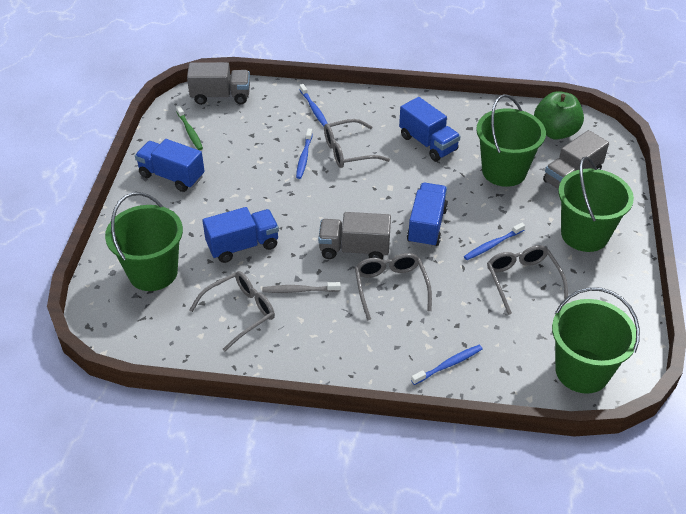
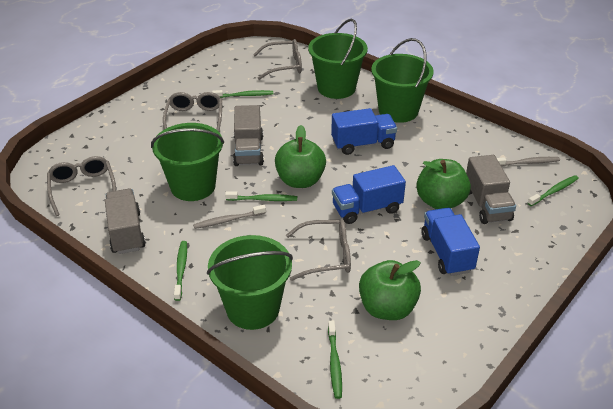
blue toothbrush: [296,129,313,179] [299,84,328,126] [411,345,483,385] [464,223,525,260] = 4 -> none = 0
blue truck: [135,139,205,192] [202,207,279,263] [399,97,461,161] [407,183,448,248] = 4 -> [331,108,397,155] [332,165,406,224] [422,208,480,276] = 3
green apple: [534,91,584,140] = 1 -> [275,125,326,188] [359,260,421,320] [416,159,471,209] = 3
green toothbrush: [176,106,203,150] = 1 -> [174,241,187,301] [212,90,273,98] [225,191,297,201] [328,320,342,399] [528,175,579,206] = 5
grey toothbrush: [262,282,341,293] = 1 -> [193,205,266,229] [497,157,560,166] = 2

